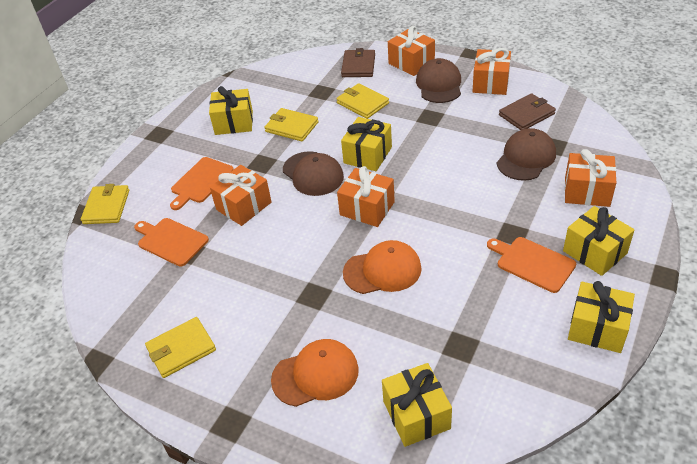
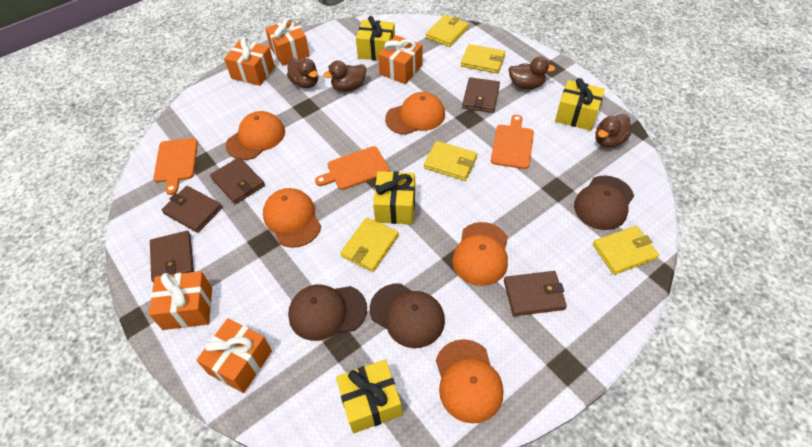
brown duck: none = 0 -> [287,58,318,88] [323,60,366,92] [508,56,555,89] [595,114,631,148] = 4
brown wallet: [341,48,375,77] [499,93,556,130] = 2 -> [150,231,194,283] [161,186,222,233] [210,157,265,204] [462,77,500,113] [504,271,567,316] = 5
orange cap: [271,339,359,407] [343,240,422,294] = 2 -> [226,111,285,160] [263,188,321,248] [385,92,445,135] [436,339,504,423] [452,222,508,286] = 5
yellow gift: [209,86,253,135] [341,117,392,171] [382,363,452,447] [563,206,635,276] [568,281,635,353] = 5 -> [336,360,402,433] [356,16,395,61] [373,171,415,224] [555,78,605,131] = 4
yellow wallet: [81,184,129,224] [145,317,216,378] [264,108,319,141] [336,83,389,119] = 4 -> [340,217,399,272] [424,141,477,181] [426,15,469,47] [461,44,506,74] [593,226,659,275] = 5

